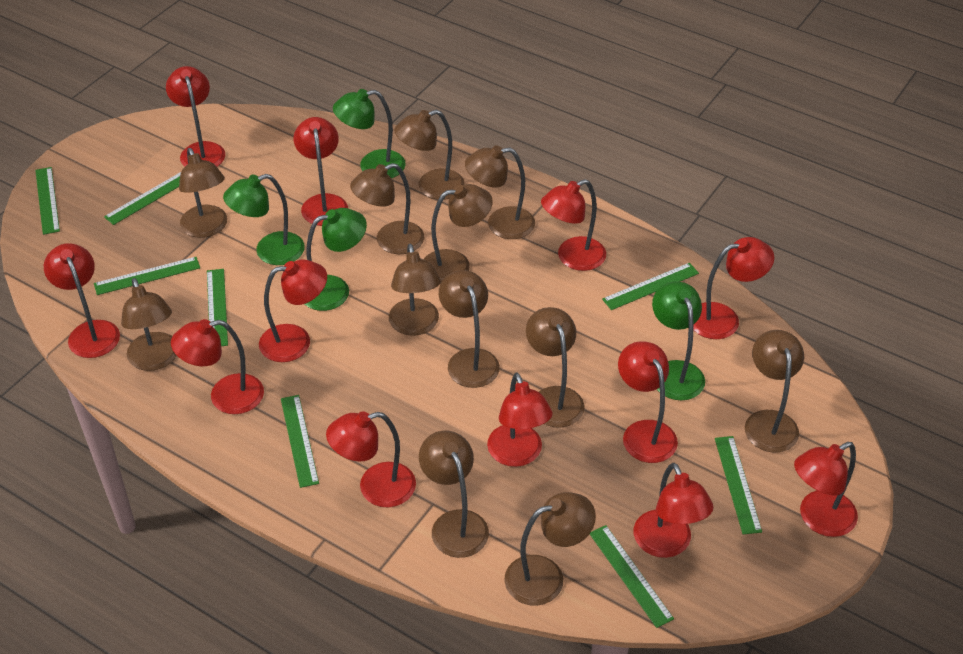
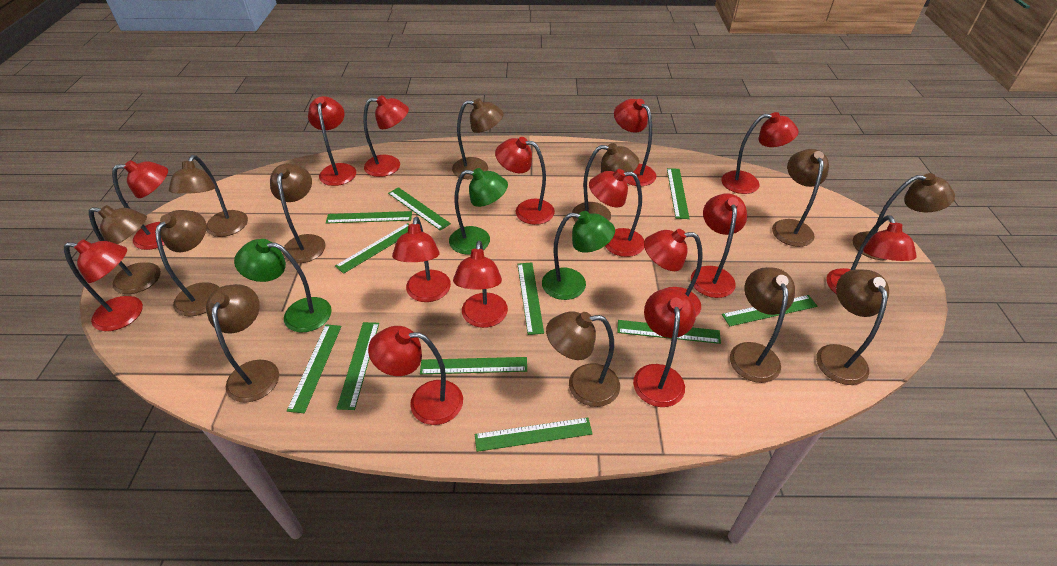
green lamp: [223,174,305,265] [305,208,367,311] [333,89,406,178] [652,282,705,400] = 4 -> [234,239,332,332] [449,168,508,255] [542,211,615,300] = 3
green ruler: [35,167,60,235] [94,257,200,295] [104,172,181,225] [207,269,228,346] [281,395,319,488] [590,525,674,628] [602,263,699,310] [715,436,762,534] = 8 -> [287,324,341,413] [326,211,412,224] [335,223,409,274] [337,322,379,410] [388,187,451,231] [420,357,527,374] [475,417,593,452] [518,262,544,335] [617,320,721,344] [667,168,690,219] [722,295,817,326] = 11
red lamp: [44,243,120,358] [166,66,225,167] [171,319,264,414] [259,260,327,362] [294,117,348,226] [326,411,416,507] [487,373,552,467] [541,179,606,271] [618,341,678,463] [634,463,713,558] [693,237,774,339] [794,442,858,537] = 12 -> [64,239,143,331] [112,160,168,250] [308,96,356,186] [363,95,409,177] [368,326,463,425] [392,217,451,302] [453,241,508,328] [495,137,555,225] [589,169,644,257] [614,99,657,186] [633,289,696,407] [644,229,703,316] [691,193,747,298] [721,112,799,194] [826,215,917,294] = 15

